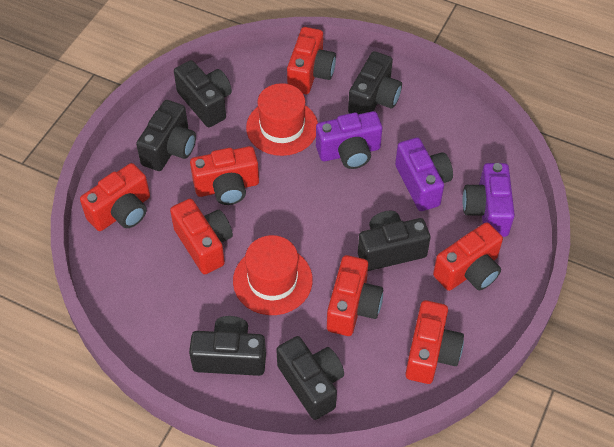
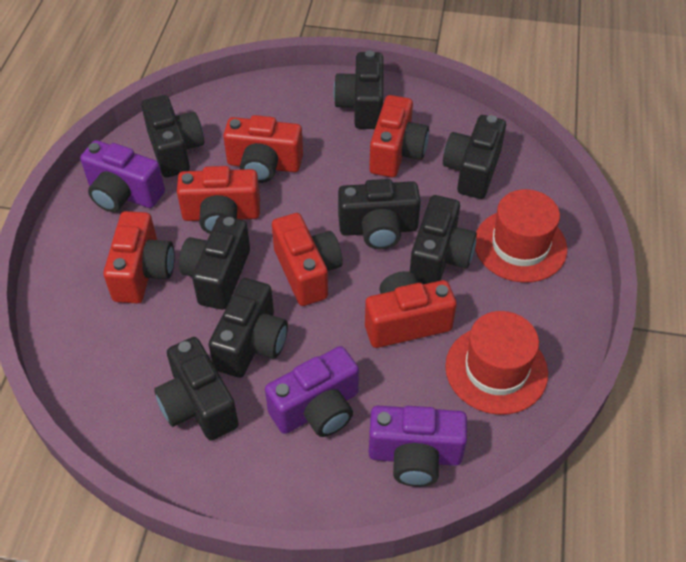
black camera: [136,100,196,171] [174,60,232,127] [189,316,266,376] [276,336,344,420] [348,51,402,114] [358,211,431,271] = 6 -> [141,95,204,177] [154,337,239,440] [179,216,250,310] [209,278,288,378] [333,50,383,129] [338,179,421,249] [410,195,477,284] [443,115,506,199] = 8
red camera: [80,163,150,231] [170,199,233,274] [190,146,259,205] [287,27,336,94] [327,255,383,336] [405,300,464,384] [433,222,503,291] = 7 -> [103,211,175,303] [177,166,260,234] [223,115,303,183] [272,213,343,306] [365,271,457,348] [369,95,429,177] = 6

